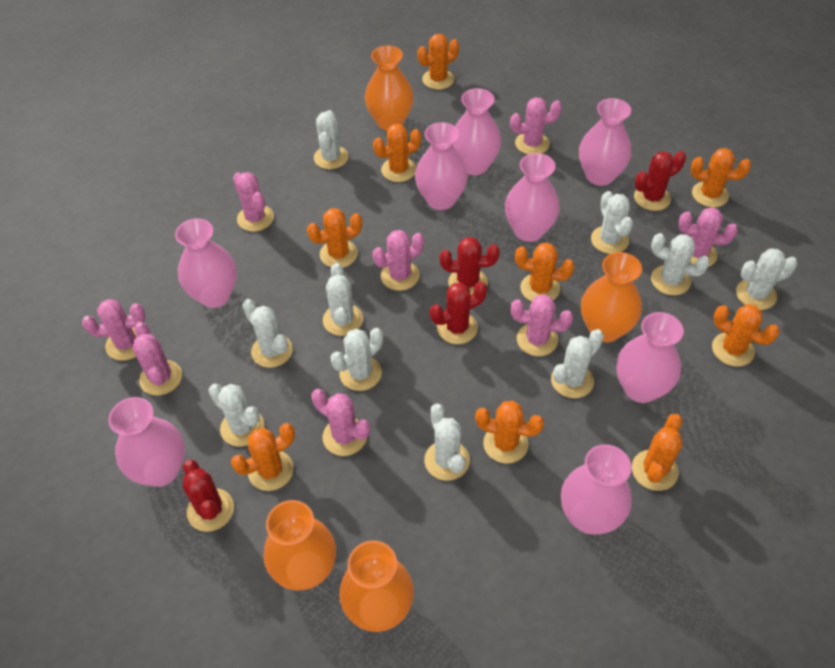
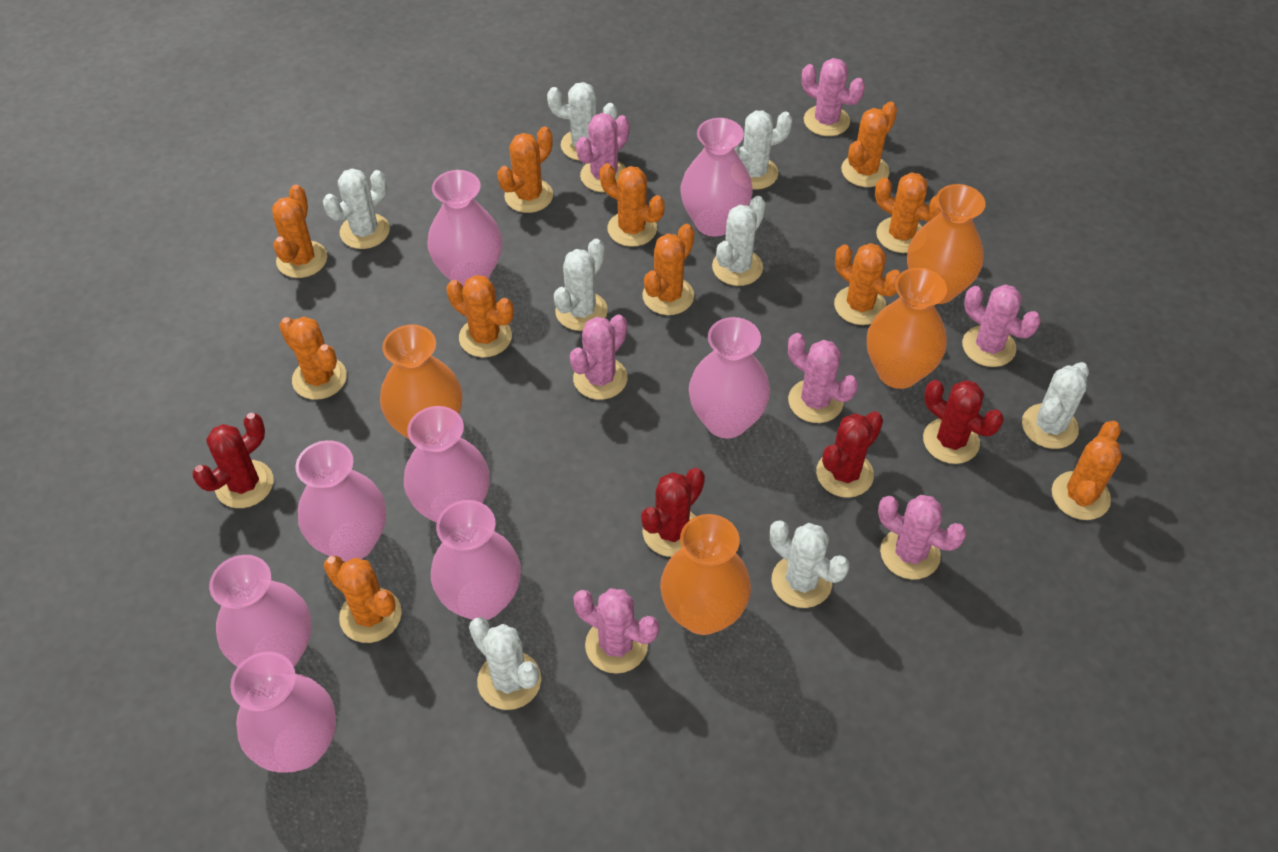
orange cactus: [231,423,295,491] [307,208,362,268] [373,124,421,182] [417,34,459,90] [475,401,544,464] [515,242,575,302] [632,414,682,491] [690,148,751,208] [712,304,779,367] = 9 -> [272,185,327,278] [279,317,347,400] [324,556,402,643] [447,275,513,357] [497,127,553,213] [600,163,665,247] [642,224,694,315] [834,243,900,325] [841,102,897,187] [875,172,941,253] [1052,421,1122,520] = 11
pink cactus: [82,299,145,361] [133,322,182,395] [233,172,274,232] [311,389,370,456] [373,230,424,291] [510,97,562,155] [511,294,573,356] [678,207,738,267] = 8 -> [570,314,627,400] [573,588,659,674] [576,113,629,192] [788,333,858,423] [802,58,865,136] [878,495,967,580] [962,284,1041,367] = 7
white cactus: [209,384,264,447] [242,299,293,368] [314,110,348,169] [323,263,363,336] [331,328,383,391] [424,404,470,481] [551,329,604,398] [591,191,633,254] [651,233,710,295] [736,248,798,310] = 10 -> [323,168,390,249] [469,617,541,710] [547,82,617,161] [554,239,608,331] [712,196,766,286] [734,111,792,189] [770,520,849,608] [1022,362,1089,449] = 8

